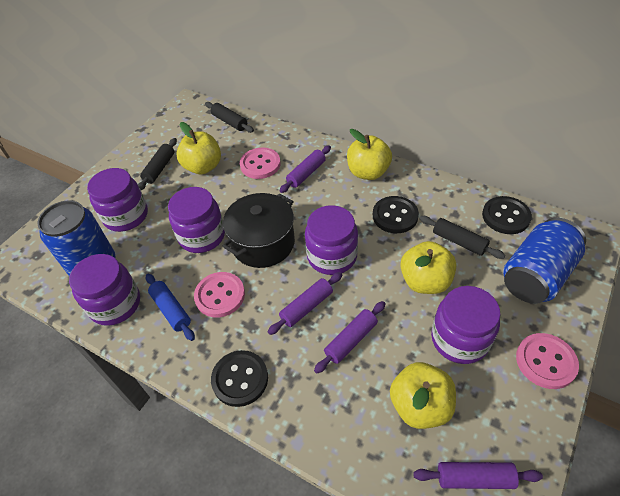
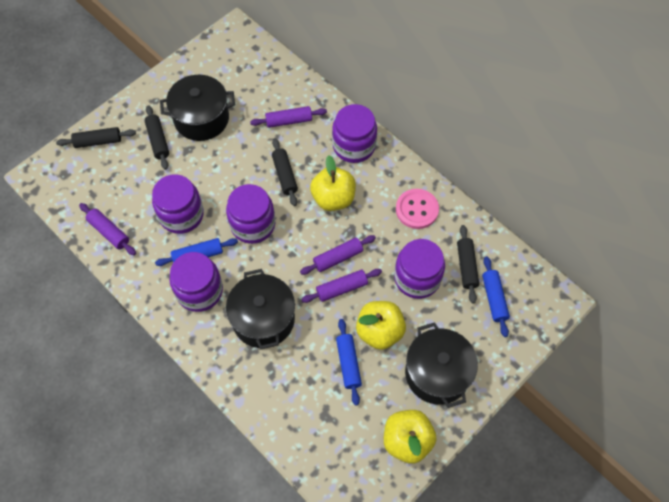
black button: [211,350,268,407] [373,196,419,233] [482,196,532,234] = 3 -> none = 0
black pot: [222,193,295,268] = 1 -> [160,75,235,141] [226,269,295,349] [405,322,478,408] = 3
black rolling pin: [138,138,177,190] [205,102,254,133] [419,216,505,259] = 3 -> [56,127,136,148] [145,105,169,170] [272,138,298,206] [457,225,479,303] = 4
blue can: [38,200,115,276] [503,218,586,304] = 2 -> none = 0
blue rolling pin: [146,274,195,341] = 1 -> [155,238,238,266] [336,319,362,406] [482,256,510,337] = 3
pink button: [194,272,245,318] [240,148,281,179] [516,333,579,389] = 3 -> [396,189,439,229] = 1
yellow apple: [176,122,221,174] [347,129,392,180] [390,362,456,429] [400,241,456,294] = 4 -> [310,155,356,211] [356,301,406,350] [384,410,437,464] = 3

